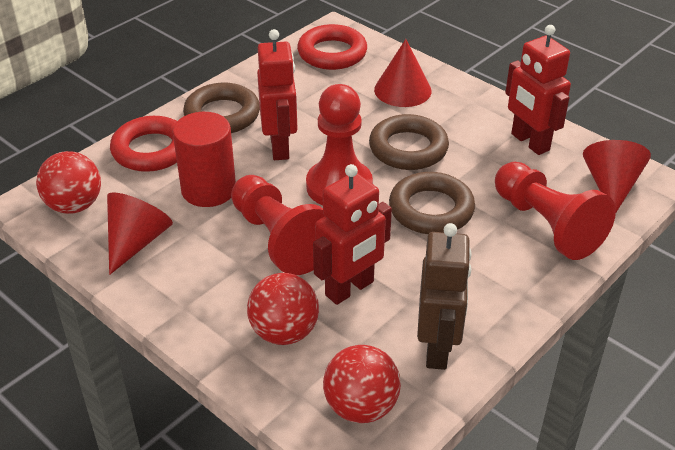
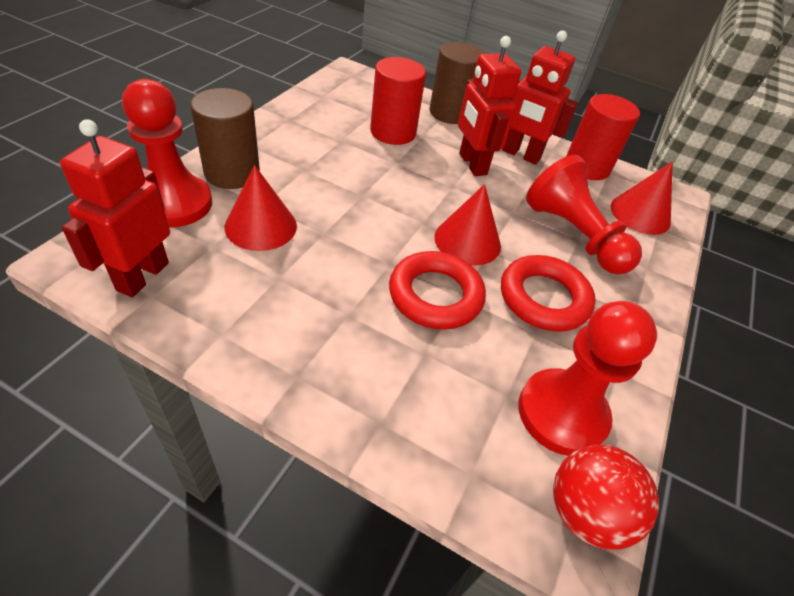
brown cylinder: none = 0 -> [190,88,260,189] [429,42,485,124] = 2
brown ring: [183,83,260,133] [369,114,449,170] [389,172,475,234] = 3 -> none = 0
brown robot: [417,223,472,370] = 1 -> none = 0
red ball: [36,151,101,214] [247,273,319,345] [323,345,401,423] = 3 -> [553,445,659,550] = 1
red cylinder: [172,112,236,207] = 1 -> [370,57,426,145] [566,94,640,180] = 2

